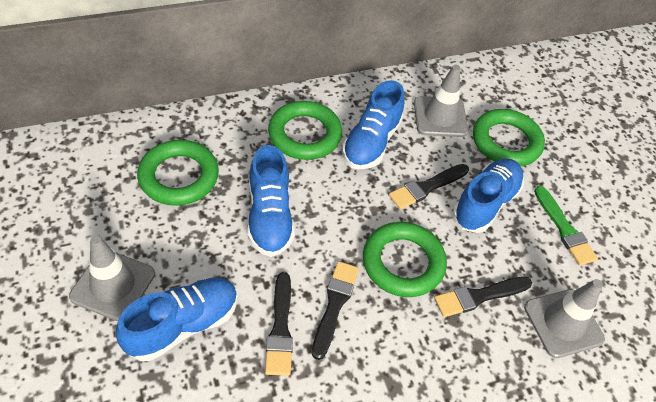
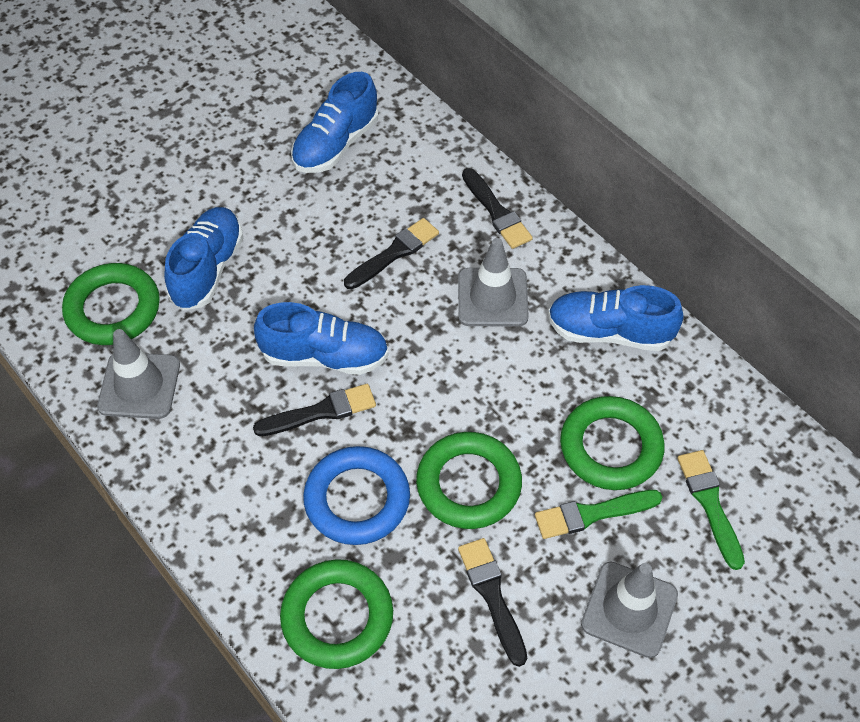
blue ring: none = 0 -> [303,446,410,545] = 1
green brush: [534,186,598,266] = 1 -> [535,490,663,539] [677,450,745,570] = 2

